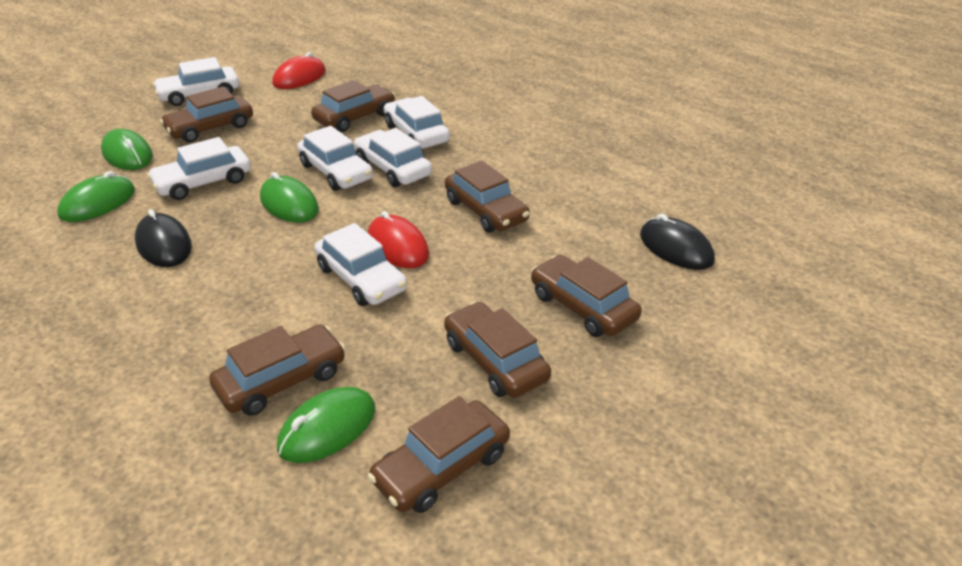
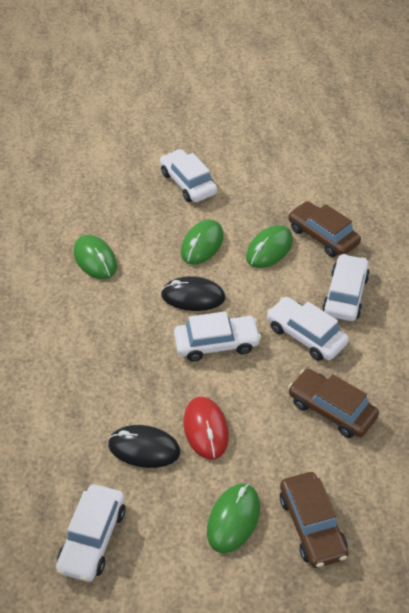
brown car: [160,87,253,143] [209,325,345,416] [311,80,395,132] [368,396,510,513] [444,302,551,398] [445,161,530,233] [531,255,642,337] = 7 -> [280,472,348,568] [288,201,361,257] [288,369,379,438] = 3
red mouse: [272,52,326,89] [368,211,429,268] = 2 -> [183,397,229,459] = 1
white car: [147,137,251,200] [153,57,239,106] [297,126,373,191] [314,223,407,306] [354,128,432,187] [384,96,450,148] = 6 -> [56,484,125,582] [160,149,217,202] [174,311,261,362] [267,297,349,361] [322,254,370,321] = 5

